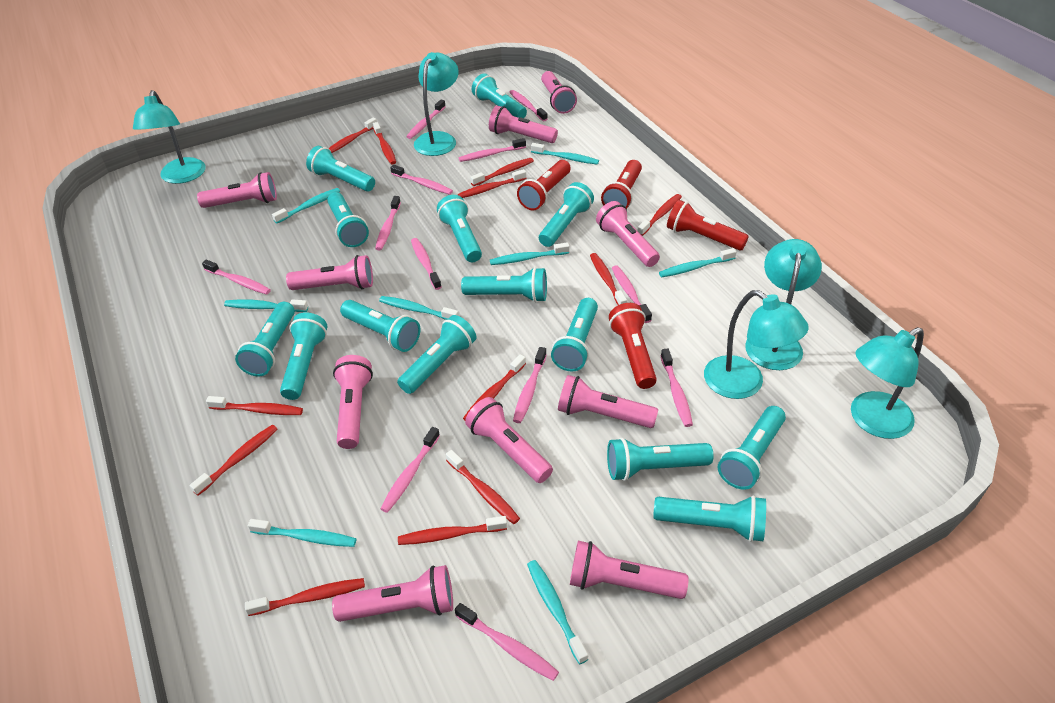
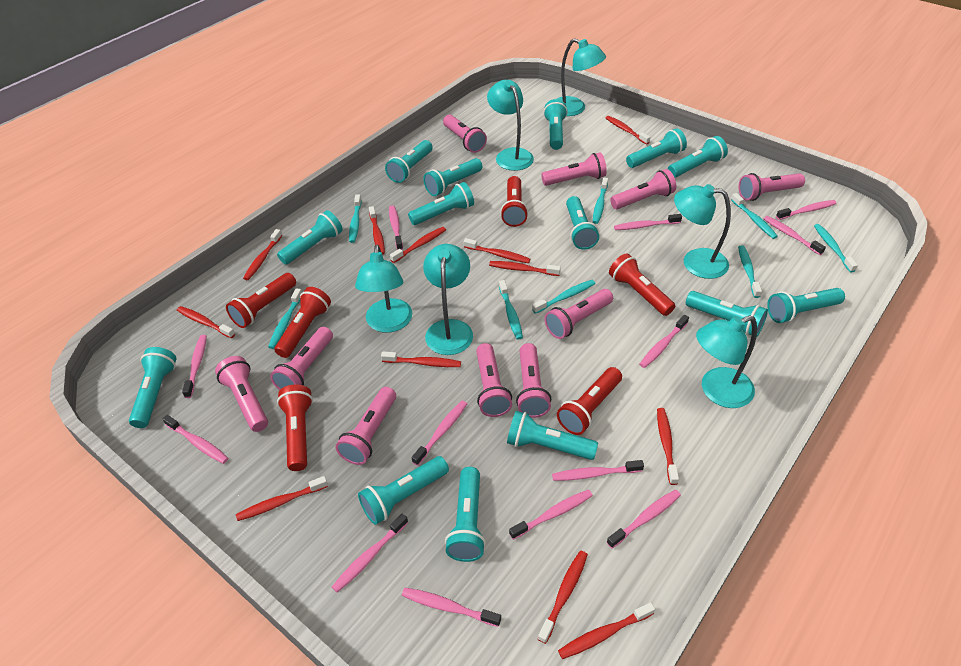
pink toothbrush: [202,260,271,295] [375,196,401,250] [380,427,440,513] [390,165,453,195] [406,99,446,139] [411,238,442,290] [455,603,559,681] [459,138,526,162] [509,90,547,121] [513,347,547,423] [612,265,652,323] [661,349,693,427] = 12 -> [162,415,228,464] [182,335,207,398] [332,514,408,593] [389,205,403,250] [402,588,501,627] [412,401,467,466] [509,489,593,540] [552,460,644,481] [607,490,681,548] [614,214,682,230] [639,315,689,368] [764,216,826,255] [776,200,837,220] = 13
red flashlight: [517,160,571,210] [601,160,642,209] [609,303,657,389] [667,200,749,251] = 4 -> [226,273,296,328] [274,287,331,358] [277,384,313,471] [500,176,528,227] [557,367,622,435] [609,253,675,316] = 6
turquoise lamp: [133,90,205,184] [414,52,459,156] [704,290,809,399] [745,239,822,370] [851,327,924,439] = 5 -> [355,245,412,333] [423,244,473,355] [487,80,534,171] [557,38,606,116] [674,184,731,279] [696,315,757,408] = 6

